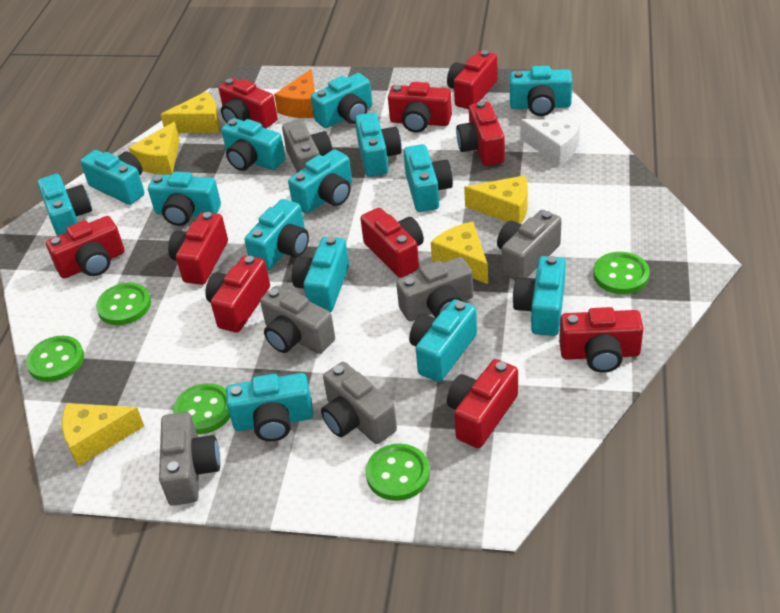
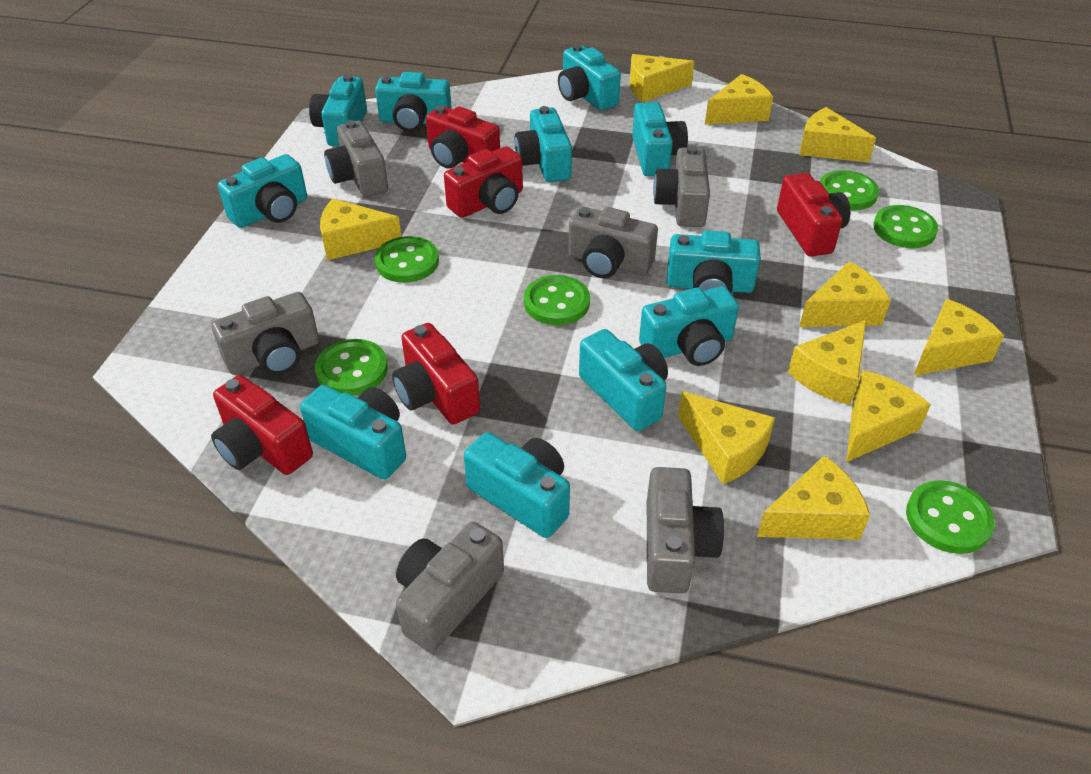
green button: [26,336,84,382] [96,283,151,325] [173,383,230,434] [366,444,430,501] [593,252,650,294] = 5 -> [315,339,388,396] [375,236,439,283] [524,275,590,325] [820,170,879,211] [873,205,938,248] [906,480,995,554] = 6
orange cheese: [274,69,315,118] = 1 -> none = 0
red camera: [46,216,125,279] [168,212,228,285] [206,255,270,333] [219,78,278,128] [361,208,424,278] [388,82,452,133] [447,50,497,109] [447,359,518,448] [456,101,505,166] [559,307,644,373] = 10 -> [211,375,313,475] [392,323,480,425] [426,106,500,168] [444,146,523,218] [777,173,850,257] = 5
turquoise camera: [37,174,92,236] [80,150,145,205] [148,172,221,226] [221,118,286,171] [226,373,313,441] [244,199,309,270] [288,149,352,214] [292,236,349,312] [311,73,372,128] [355,112,402,177] [403,144,453,212] [409,299,477,382] [510,66,572,116] [513,256,566,336] = 14 -> [218,154,307,228] [300,385,406,480] [309,74,367,147] [375,72,452,132] [464,432,570,538] [514,106,572,183] [558,44,621,110] [579,329,668,431] [632,102,688,176] [639,286,739,366] [667,230,760,293] = 11
white cheese: [521,119,580,166] = 1 -> none = 0
yellow cheese: [62,403,144,466] [129,122,180,175] [160,91,220,133] [431,222,488,284] [464,175,528,224] = 5 -> [320,198,402,260] [630,54,695,102] [678,391,775,484] [705,74,773,125] [757,455,870,540] [788,320,866,405] [799,107,876,162] [799,261,891,327] [846,370,931,462] [913,299,1004,376] = 10

